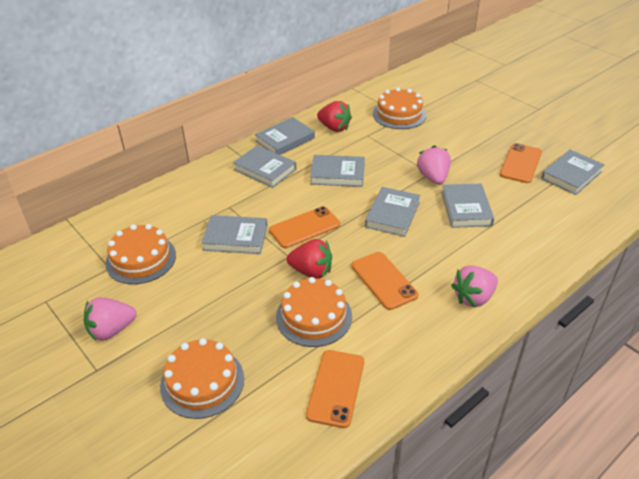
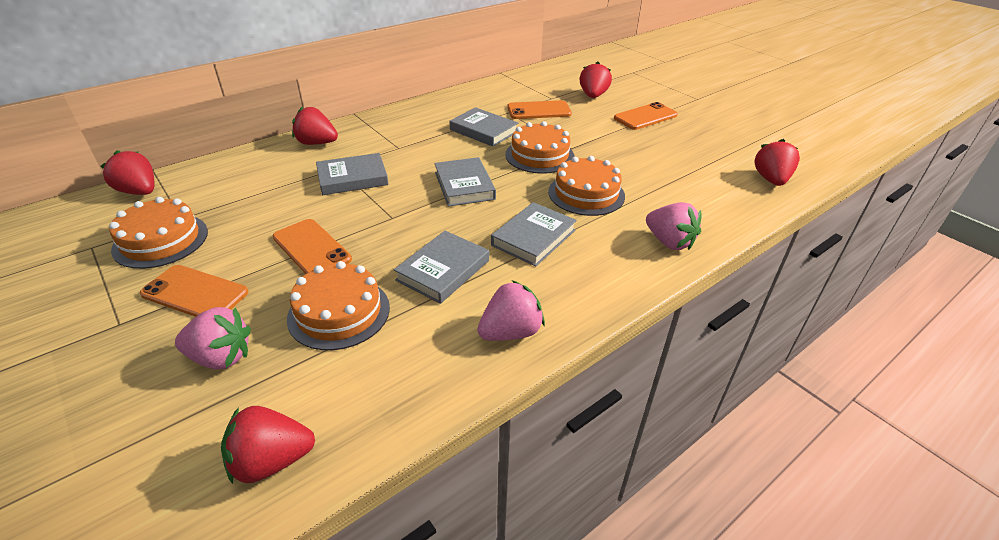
grey book: [201,215,268,254] [233,145,296,188] [255,117,315,155] [310,155,365,187] [365,187,421,237] [441,184,494,228] [541,150,605,195] = 7 -> [316,153,389,195] [394,231,489,304] [434,157,496,207] [450,107,518,147] [491,202,577,267] = 5
red strawberry: [287,239,332,279] [317,101,352,132] = 2 -> [100,150,154,195] [221,406,315,484] [292,106,338,145] [579,62,612,98] [754,139,800,186] = 5

